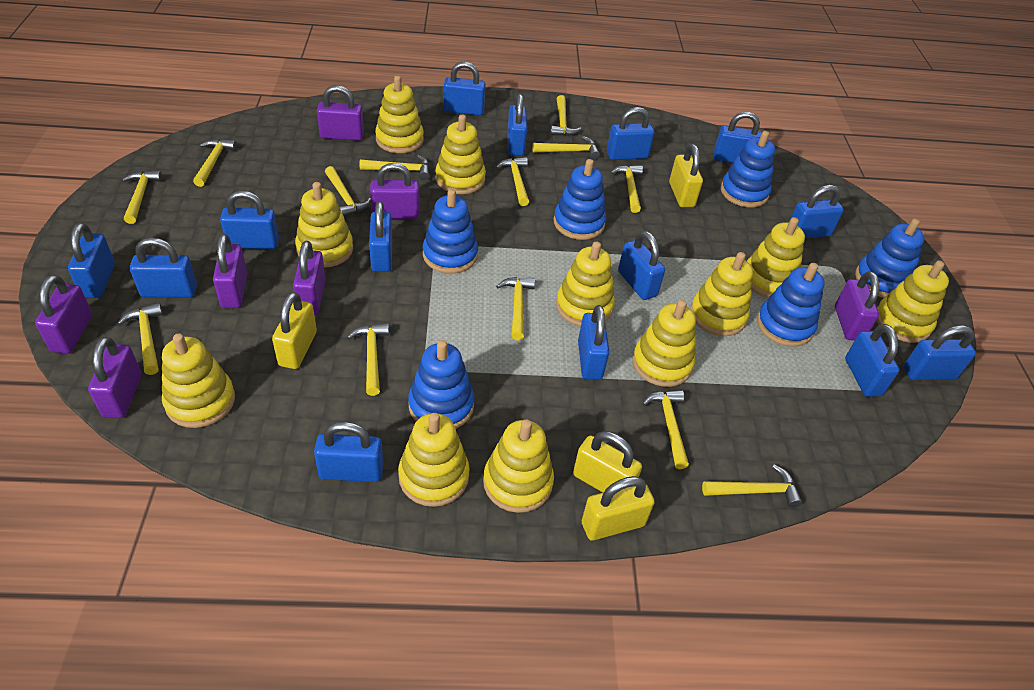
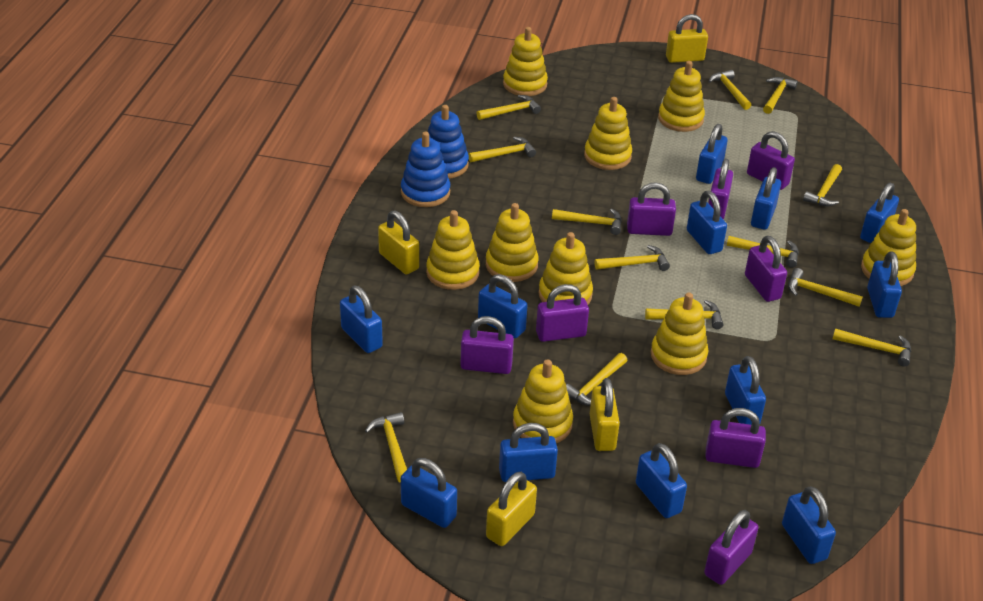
blue padlock: [68,223,115,298] [130,238,197,297] [220,191,279,249] [314,422,384,482] [369,201,392,272] [443,61,486,115] [507,94,527,156] [578,305,609,380] [607,107,654,160] [618,231,665,300] [714,112,762,163] [791,185,844,238] [845,324,899,397] [904,325,976,380] = 14 -> [340,286,383,353] [401,458,457,528] [478,274,528,338] [499,423,558,482] [636,443,687,518] [687,191,727,254] [696,124,728,184] [725,356,766,425] [751,167,781,230] [782,486,836,564] [860,183,899,243] [867,251,902,318] = 12
blue stacking toy: [408,340,474,429] [423,189,478,274] [554,159,606,240] [721,131,775,207] [757,263,825,347] [855,218,924,298] = 6 -> [401,132,450,207] [428,105,469,179] = 2
purple padlock: [35,275,92,353] [88,337,141,418] [213,234,247,308] [293,241,326,314] [317,85,364,141] [370,163,419,219] [835,271,879,341] = 7 -> [461,316,514,374] [536,284,589,342] [627,182,676,236] [704,510,758,585] [705,408,766,468] [708,159,733,219] [745,236,787,302] [747,131,795,190] = 8
yellow stacking toy: [162,333,235,428] [295,182,353,268] [375,75,424,153] [398,413,470,507] [436,115,486,194] [483,420,554,513] [556,241,615,326] [632,300,696,387] [690,252,753,336] [747,217,805,298] [876,260,949,343] = 11 -> [426,210,480,290] [486,203,538,282] [503,27,548,96] [513,359,573,443] [538,232,593,305] [584,97,632,170] [651,292,708,375] [658,61,705,132] [861,209,916,286] = 9

